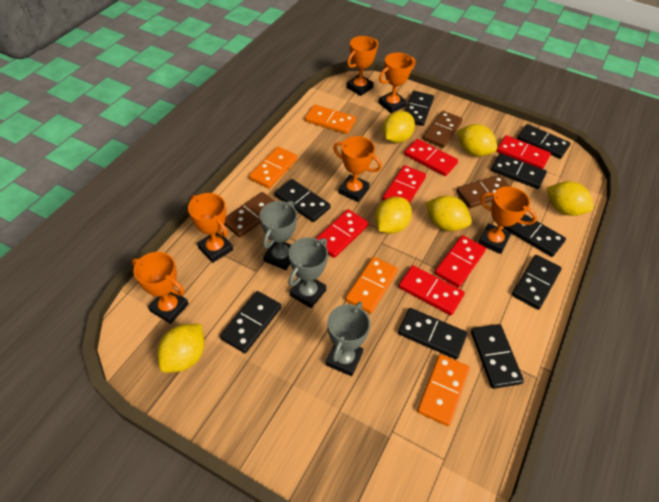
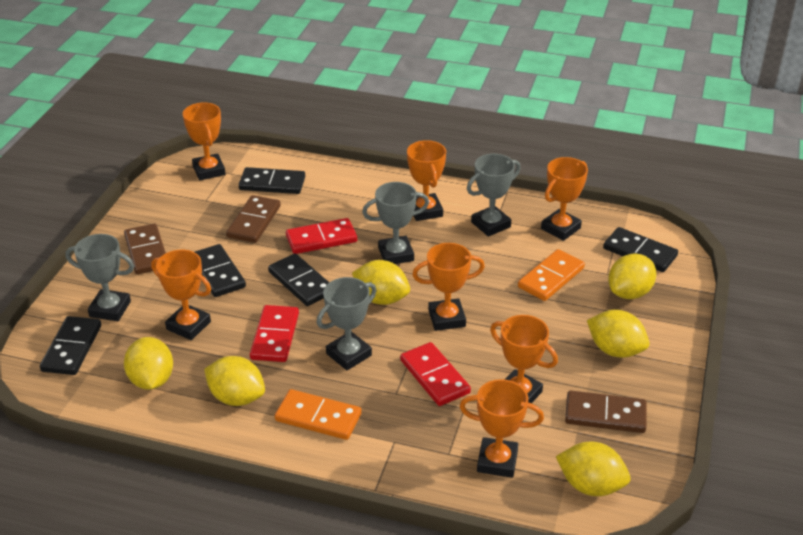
black domino: [220,291,281,353] [275,179,331,222] [398,308,467,359] [405,91,434,126] [471,324,524,389] [491,153,547,189] [504,214,566,257] [512,255,561,310] [517,124,571,159] = 9 -> [40,316,101,375] [195,244,246,297] [239,167,305,194] [268,253,329,306] [603,227,678,272] = 5
grey trophy: [260,201,297,270] [288,237,328,308] [326,302,370,376] = 3 -> [65,234,134,321] [317,277,377,370] [362,182,429,264] [467,154,521,237] = 4
orange domino: [249,147,298,189] [305,105,356,134] [345,257,398,314] [417,354,470,426] = 4 -> [275,389,362,440] [518,249,585,301] = 2
orange trophy: [132,252,189,324] [188,193,233,263] [333,136,382,202] [346,36,378,96] [379,52,415,113] [478,186,537,254] = 6 -> [151,250,211,340] [183,102,226,180] [407,140,446,221] [412,243,485,331] [460,379,544,478] [490,315,558,403] [541,157,588,241] = 7
red domino: [316,209,368,258] [382,165,426,203] [399,265,465,315] [404,139,458,176] [435,235,486,288] [496,135,551,169] = 6 -> [250,305,299,362] [286,218,357,254] [400,342,471,406] = 3

